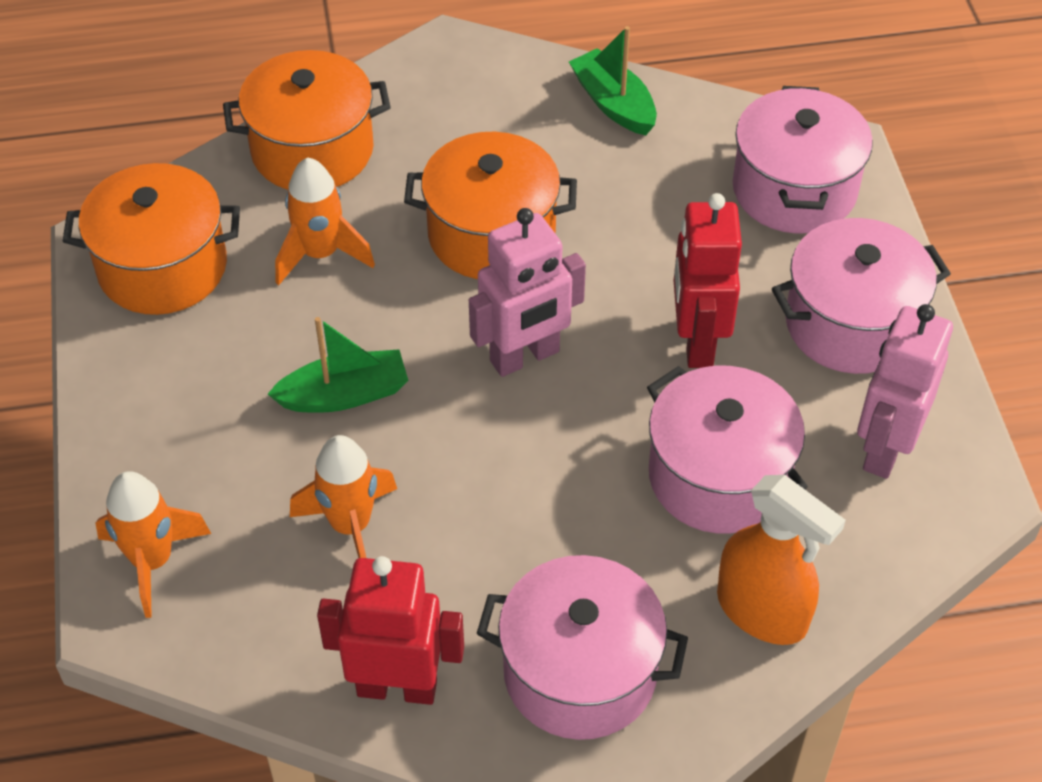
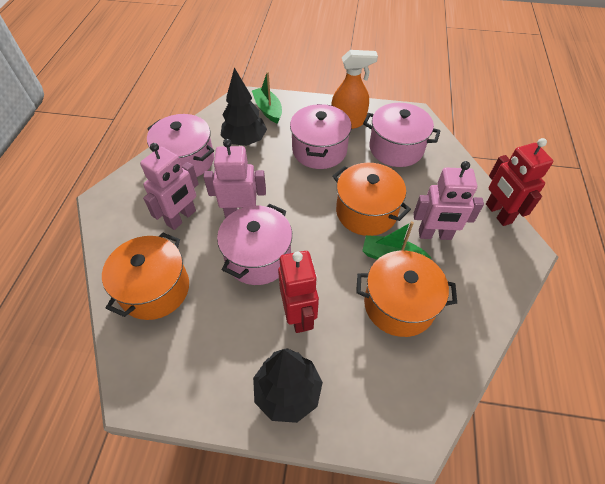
black tree: none = 0 -> [221,67,267,146] [253,348,323,423] = 2
orange rocket: [96,471,211,618] [275,157,375,285] [290,435,397,558] = 3 -> none = 0
pink robot: [469,208,586,377] [857,304,953,479] = 2 -> [140,143,199,230] [203,139,266,218] [413,161,484,240] = 3

